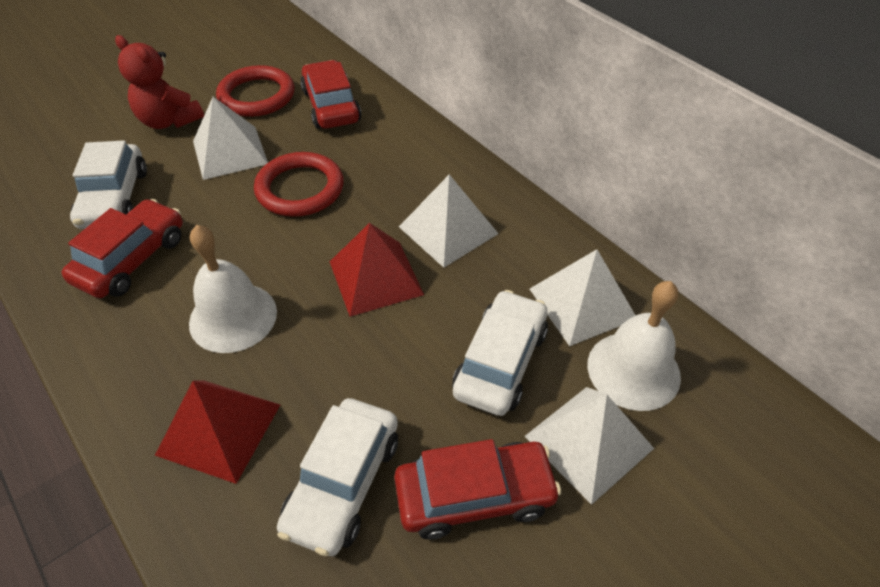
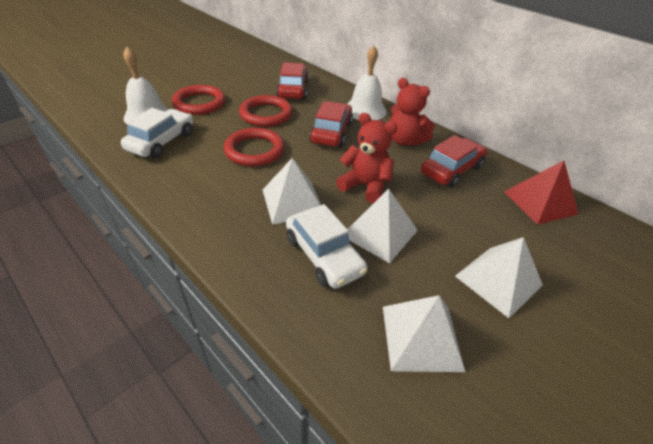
red pyramid: [155,380,280,484] [330,223,424,317] = 2 -> [504,161,578,225] = 1
red ring: [216,65,294,117] [254,152,344,217] = 2 -> [172,85,226,115] [224,128,285,166] [239,95,293,127] = 3
red teddy bear: [115,35,204,129] = 1 -> [336,113,397,203] [390,78,435,146] = 2
white car: [70,140,147,229] [277,398,398,556] [452,290,548,416] = 3 -> [121,108,193,158] [286,204,367,289] = 2

